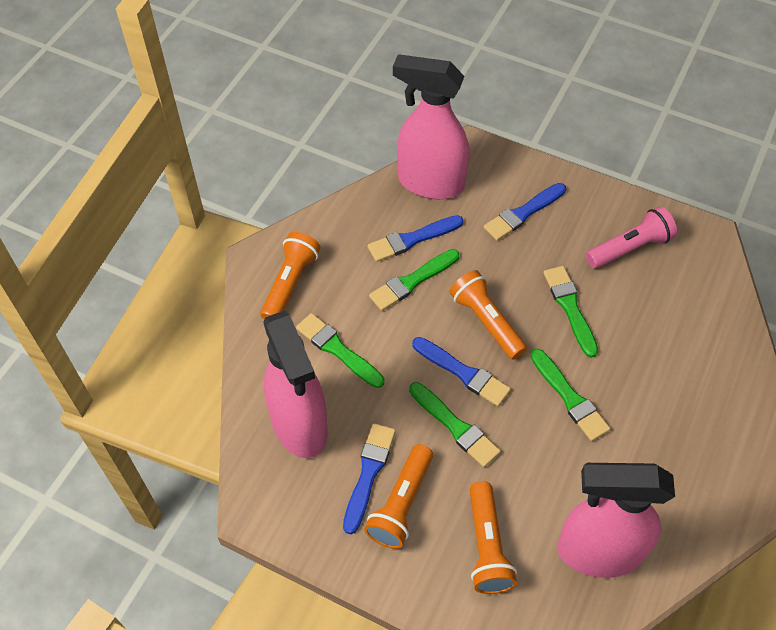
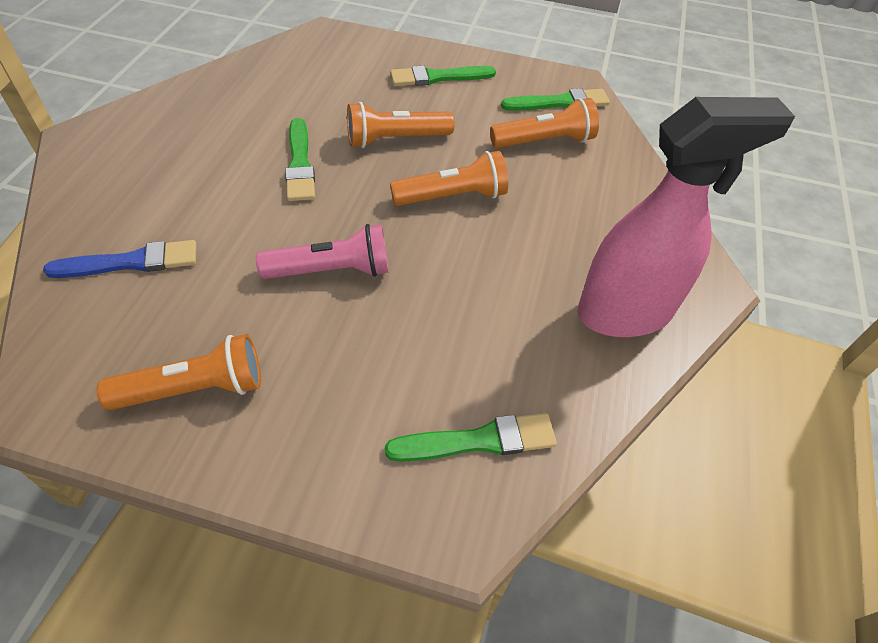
blue brush: [343,423,396,534] [367,215,463,262] [412,337,511,406] [484,183,566,241] = 4 -> [43,240,197,278] = 1
green brush: [296,313,384,388] [369,249,459,311] [409,382,501,467] [530,349,610,441] [543,266,598,358] = 5 -> [285,118,315,201] [385,413,557,462] [390,66,496,86] [501,88,610,111] = 4
pink spray bottle: [263,310,328,458] [393,54,469,199] [557,463,675,578] = 3 -> [577,97,795,337] = 1

